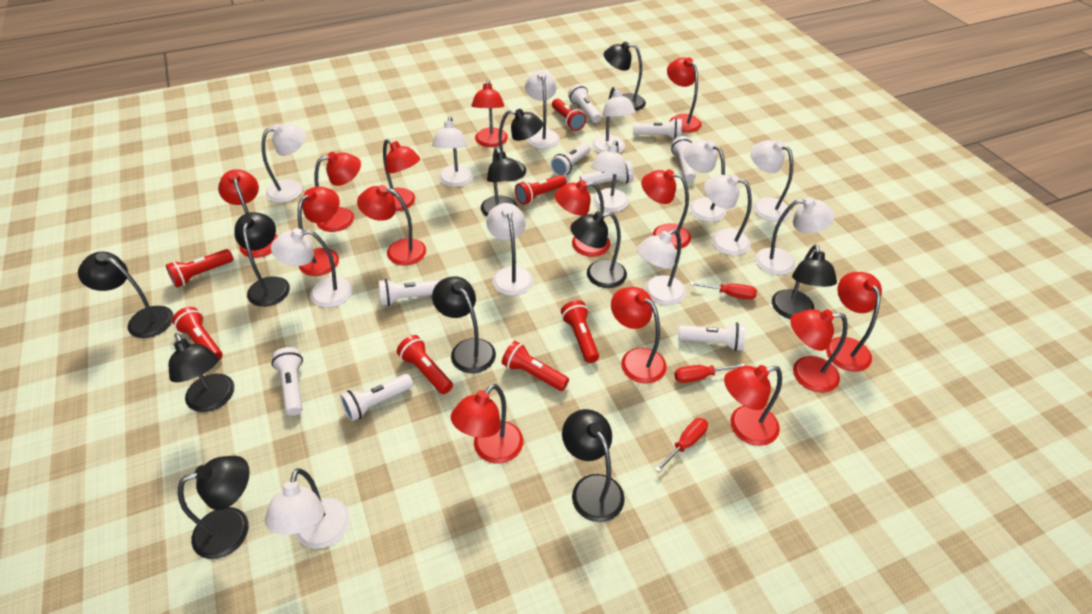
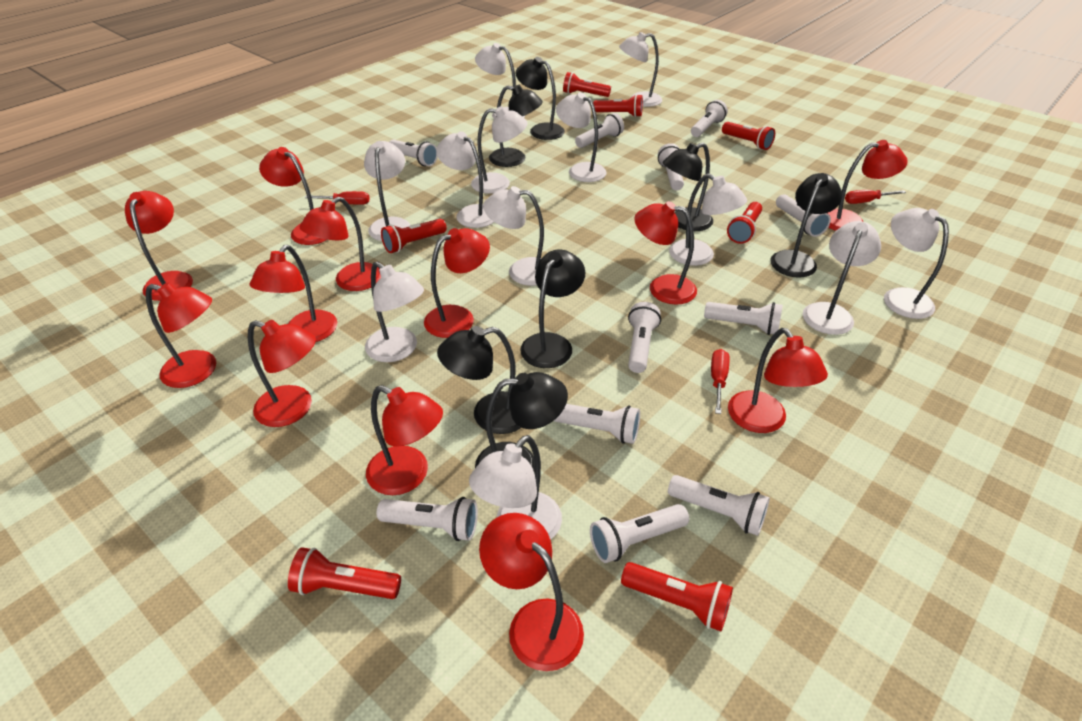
black lamp: [78,252,174,338] [169,333,234,412] [178,456,249,559] [234,212,290,307] [432,276,496,373] [481,148,523,217] [498,109,543,181] [562,409,625,522] [570,211,627,288] [604,42,646,111] [772,244,837,319] = 11 -> [437,326,521,434] [475,372,568,473] [489,85,543,167] [516,57,565,140] [520,249,585,368] [663,143,713,231] [770,173,842,278] = 7
red lamp: [218,169,278,258] [298,187,339,276] [314,152,361,232] [357,185,426,265] [383,139,420,211] [451,384,523,464] [472,79,508,147] [555,180,610,257] [611,287,667,384] [641,169,691,249] [667,57,702,133] [724,365,782,446] [790,309,848,393] [826,272,882,372] = 14 -> [125,191,193,301] [146,283,216,388] [248,320,316,427] [250,245,337,342] [259,147,327,245] [300,197,381,291] [366,385,443,495] [424,228,490,338] [479,513,584,671] [634,201,697,305] [728,328,828,433] [828,140,908,231] = 12
white flashlight: [271,347,303,416] [340,374,413,421] [378,279,440,306] [550,143,590,176] [568,84,601,123] [580,160,634,184] [633,118,682,139] [671,136,696,182] [678,323,745,351] = 9 -> [377,497,478,541] [389,139,438,166] [554,404,640,444] [575,113,624,148] [590,504,689,563] [628,302,661,373] [658,143,684,190] [668,475,770,536] [691,100,728,137] [704,302,783,335] [776,194,831,237] = 11
white lamp: [262,123,306,203] [265,468,350,549] [271,228,352,307] [432,117,474,187] [486,203,533,296] [525,70,560,149] [591,141,629,212] [592,87,636,153] [636,229,686,305] [683,140,726,222] [704,175,752,255] [751,140,793,222] [755,197,834,275] = 13 -> [364,141,410,241] [365,262,424,362] [436,132,494,228] [469,435,562,540] [471,106,528,194] [475,43,525,119] [483,186,544,286] [556,92,606,182] [619,32,662,107] [669,174,747,266] [803,221,881,335] [884,208,949,319] = 12

